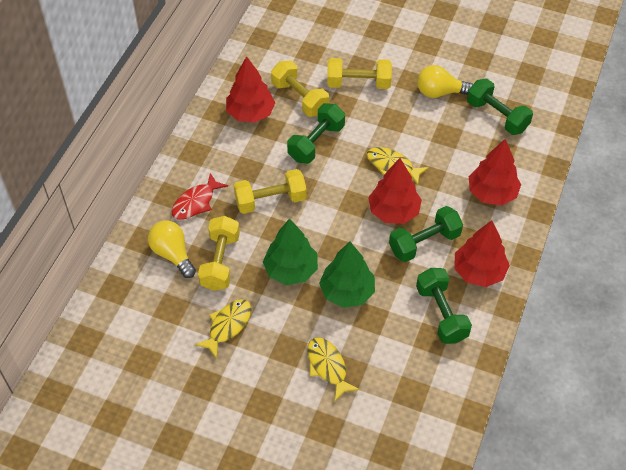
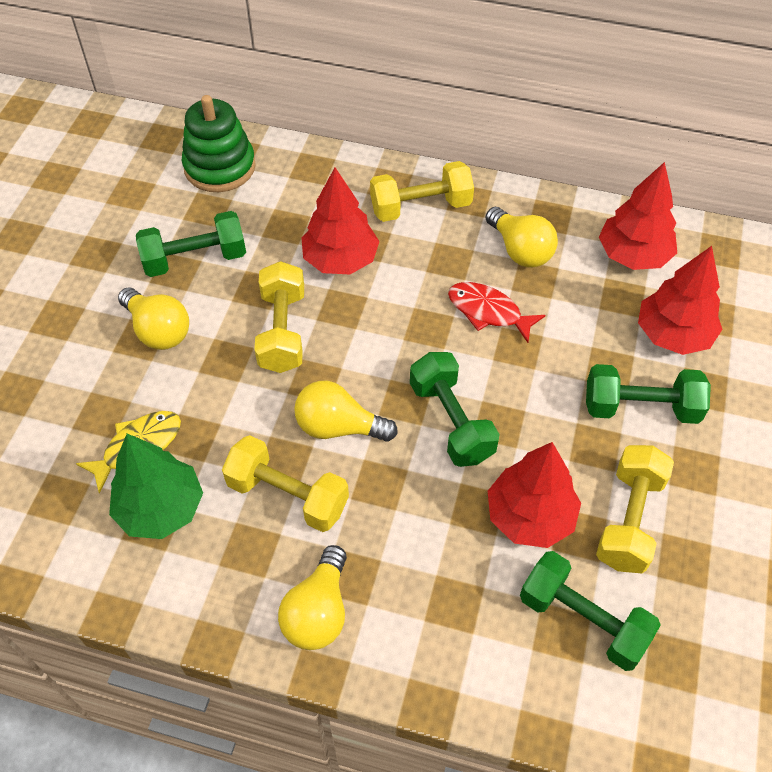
green stacking toy: none = 0 -> [182,95,256,192] = 1
green tree: [263,218,318,285] [319,242,375,308] = 2 -> [109,434,203,539] = 1
yellow fish: [195,299,252,359] [308,337,360,401] [367,147,429,185] = 3 -> [76,411,181,494] = 1
yellow light bulb: [148,220,196,278] [417,65,473,98] = 2 -> [118,288,189,350] [278,545,347,650] [294,381,398,442] [486,207,558,268] = 4

